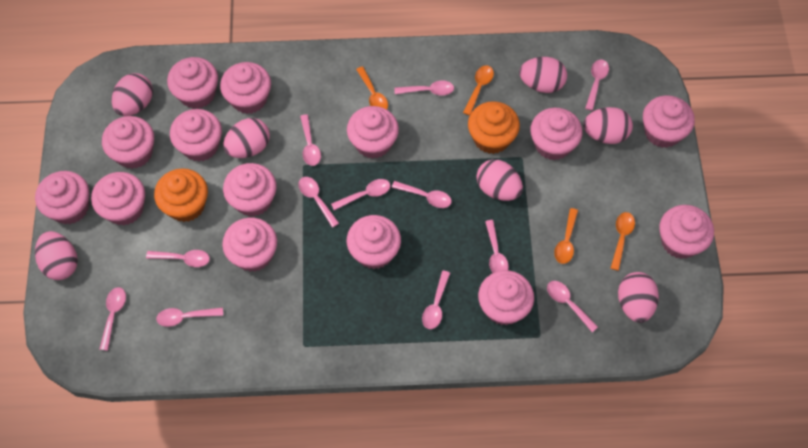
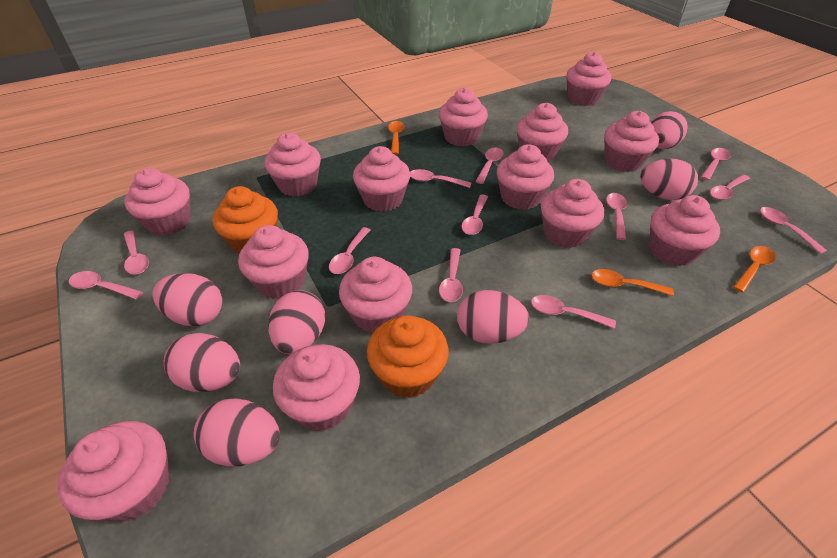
orange spoon: [356,66,388,109] [463,65,494,115] [554,208,578,264] [611,212,635,271] = 4 -> [388,121,405,155] [592,269,674,296] [733,246,776,293] = 3

